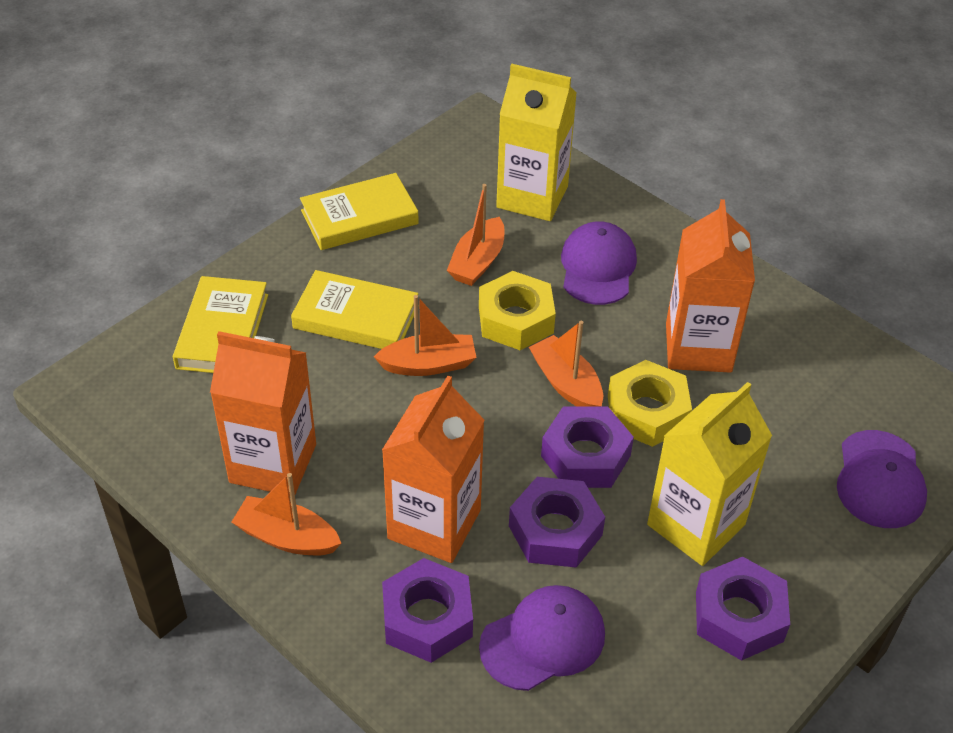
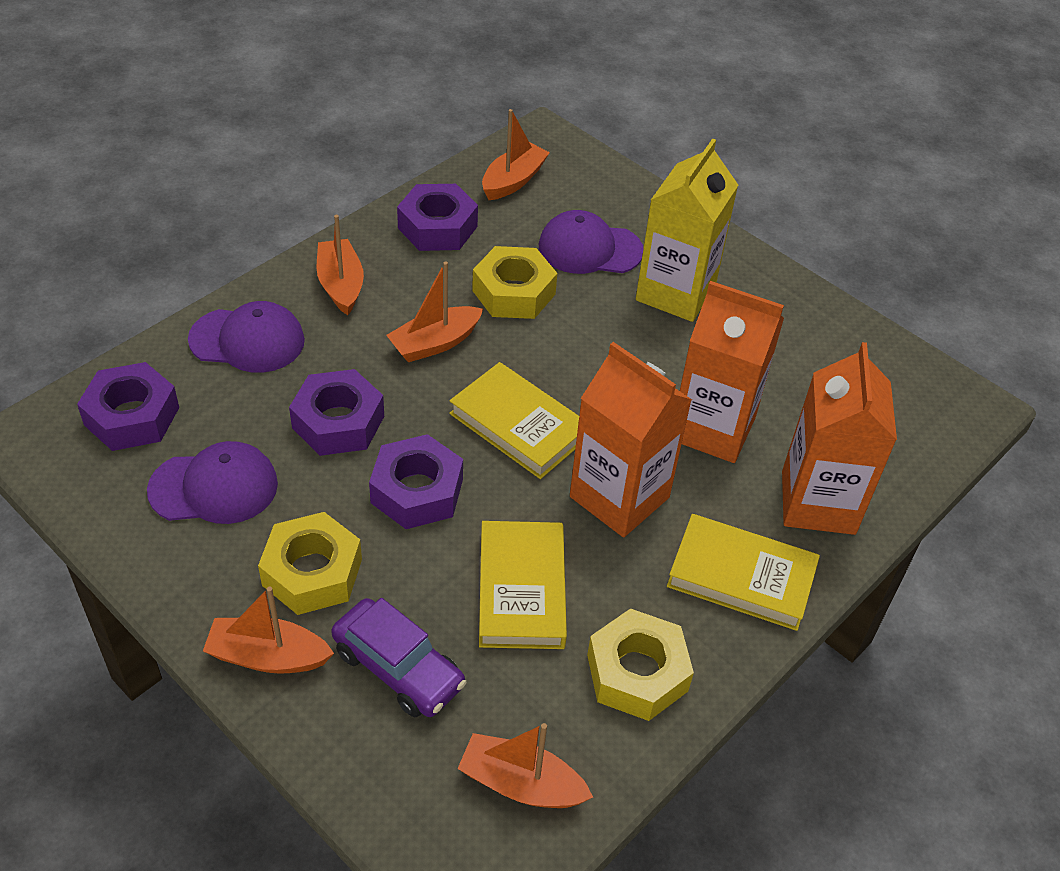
orange boat: [232,473,341,556] [374,295,477,376] [447,184,504,286] [529,321,603,406] = 4 -> [203,587,334,674] [317,215,364,315] [386,262,483,362] [458,723,593,808] [482,109,550,200] = 5
purple car: none = 0 -> [331,598,466,717] = 1
yellow carton: [496,64,577,221] [647,382,772,566] = 2 -> [636,138,738,322] = 1
yellow nut: [479,271,556,350] [608,360,692,447] = 2 -> [258,512,362,615] [472,246,557,319] [587,608,694,721] = 3

